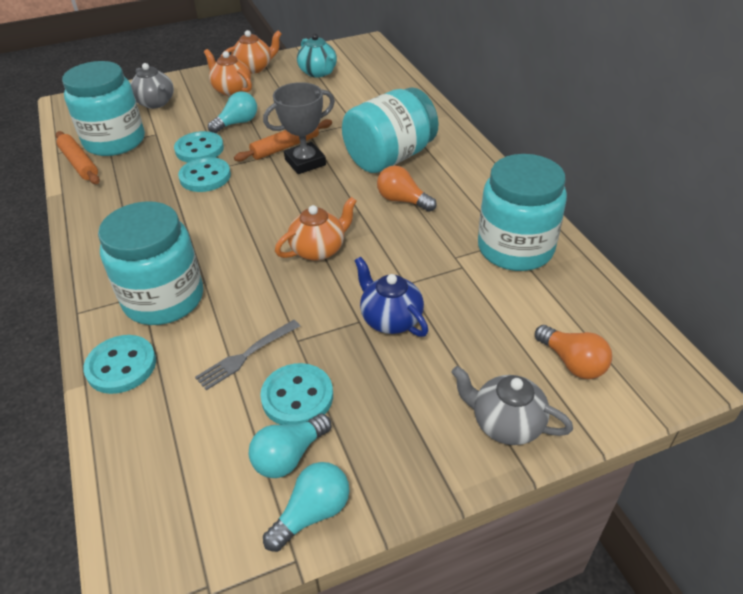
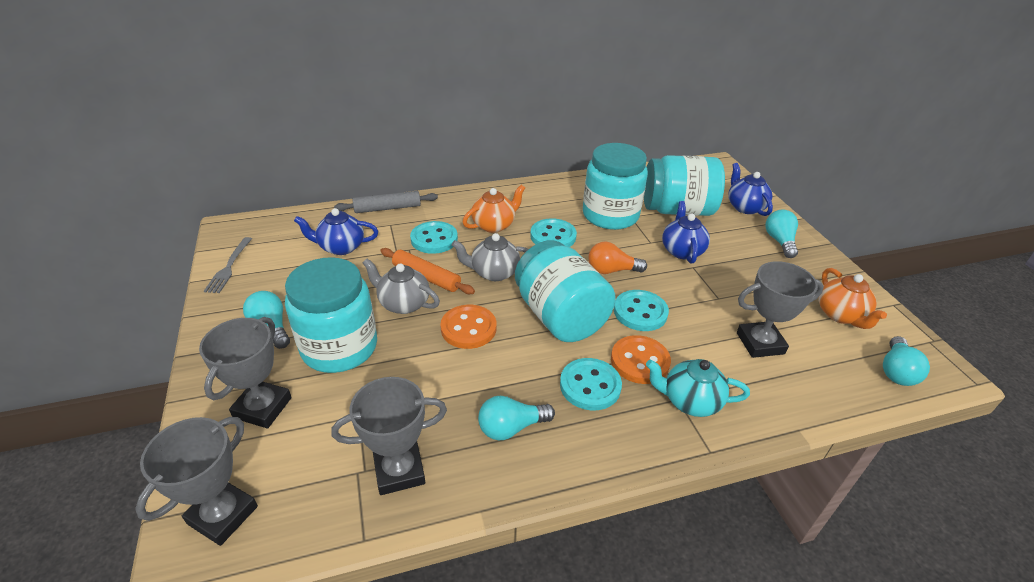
blue teapot: [354,257,428,337] = 1 -> [294,208,378,255] [662,201,710,264] [728,163,773,216] = 3
grey rolling pin: none = 0 -> [334,191,438,213] = 1
grey trophy: [263,82,335,174] = 1 -> [135,417,258,546] [199,317,292,428] [331,377,447,495] [737,261,824,358] = 4
orange button: none = 0 -> [440,305,496,349] [611,335,671,384] = 2
orange light bulb: [377,165,437,212] [535,325,612,379] = 2 -> [588,241,647,274] = 1
orange rolling pin: [56,131,100,184] [234,119,332,162] = 2 -> [380,248,475,294] = 1
orange teapot: [204,49,252,96] [220,30,282,74] [275,197,357,261] = 3 -> [462,185,525,233] [818,268,887,329] = 2
turquoise light bulb: [208,92,257,133] [249,414,331,478] [263,462,349,552] = 3 -> [243,291,290,349] [478,396,555,441] [765,209,798,258] [883,336,930,386] = 4

